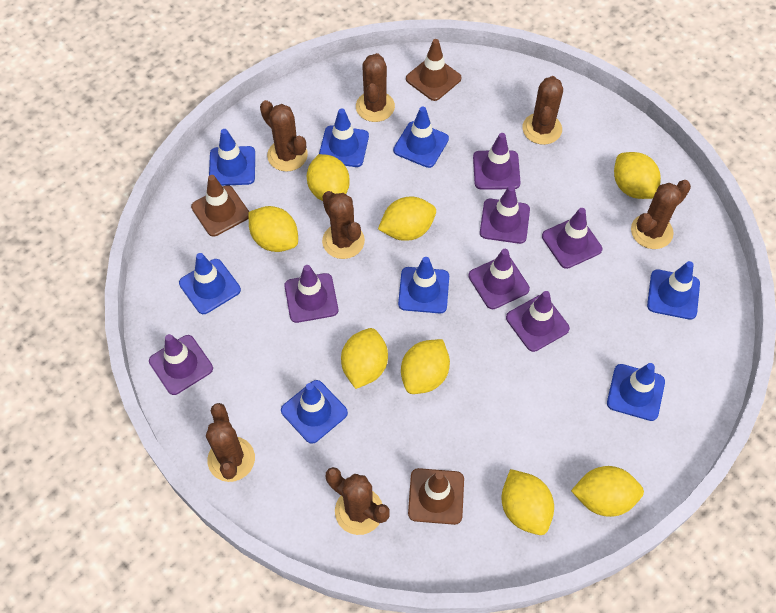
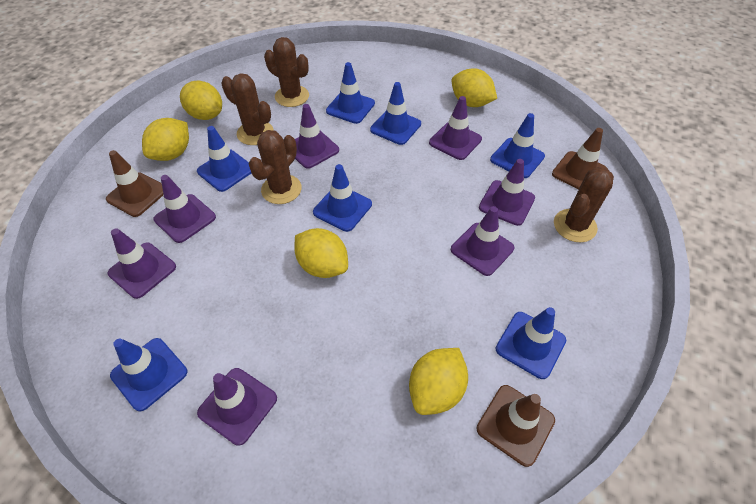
blue traffic cone: [179,253,241,314] [209,129,255,186] [281,380,348,444] [319,108,369,167] [393,107,449,168] [398,257,449,313] [607,363,665,421] [647,261,700,320] = 8 -> [110,338,187,412] [197,126,251,192] [313,164,372,232] [326,62,375,124] [370,82,421,145] [490,113,545,178] [496,307,566,379] = 7
brown cactus: [206,403,255,482] [260,100,308,172] [322,191,365,259] [326,467,390,535] [356,53,395,122] [522,76,563,145] [631,180,691,249] = 7 -> [221,73,274,145] [249,130,302,204] [264,37,309,107] [554,167,614,242] = 4
yellow lemon: [249,206,298,252] [307,154,350,201] [341,328,388,389] [378,197,436,241] [401,339,450,394] [502,469,554,535] [571,466,644,517] [614,152,661,199] = 8 -> [142,118,189,161] [180,81,222,120] [294,228,348,278] [409,348,468,415] [452,68,497,107] = 5

